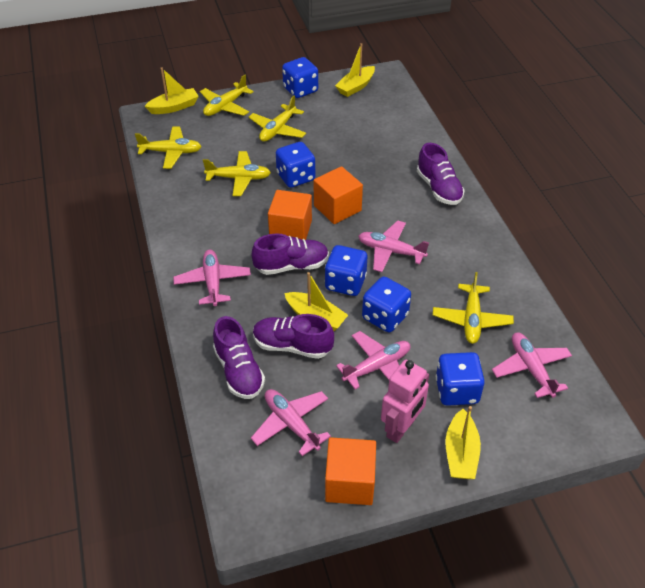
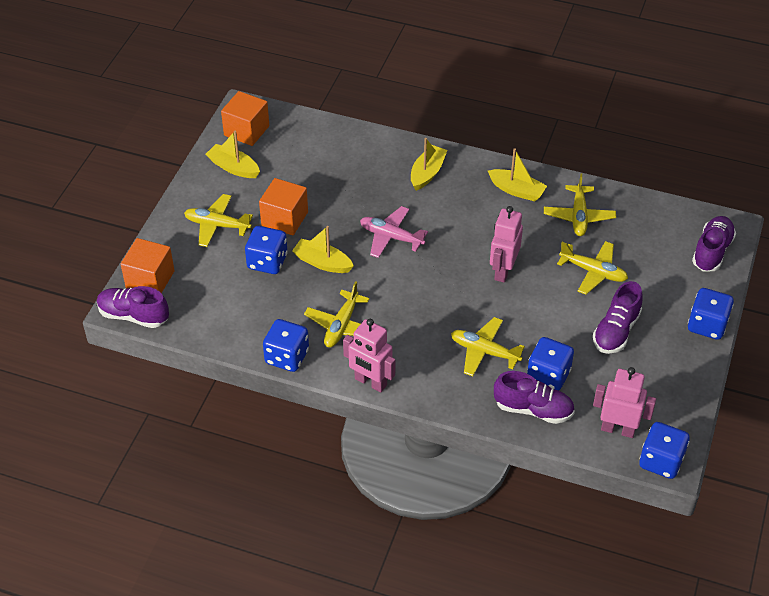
pink plane: [173,250,251,306] [251,389,331,456] [336,331,410,390] [358,220,429,272] [492,332,572,398] = 5 -> [360,206,428,258] = 1
pink robot: [381,360,429,443] = 1 -> [343,319,395,392] [490,206,523,283] [593,367,656,438] = 3

